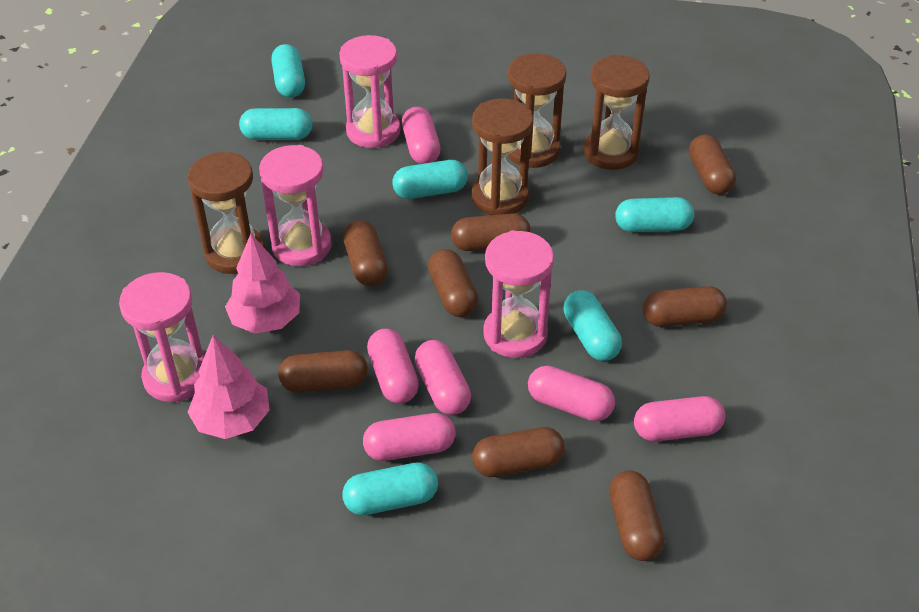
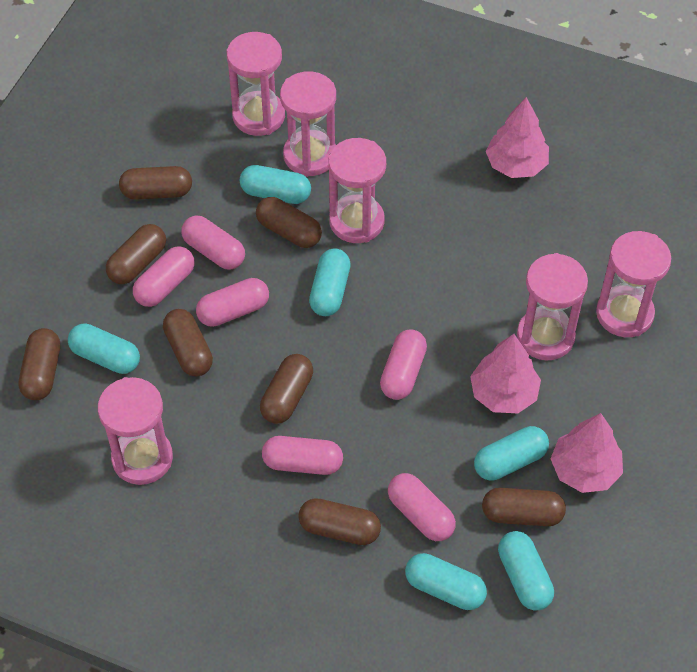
brown hourglass: [188,152,265,274] [471,98,533,215] [508,53,567,168] [583,55,650,170] = 4 -> none = 0
pink hourglass: [119,272,204,402] [259,145,332,266] [339,35,401,148] [483,230,554,358] = 4 -> [98,377,173,485] [227,32,285,136] [280,71,336,177] [328,138,386,243] [517,253,588,360] [596,231,671,337] = 6
pink tree: [187,335,270,439] [225,234,300,333] = 2 -> [470,334,541,413] [486,97,549,178] [550,413,623,493] = 3

